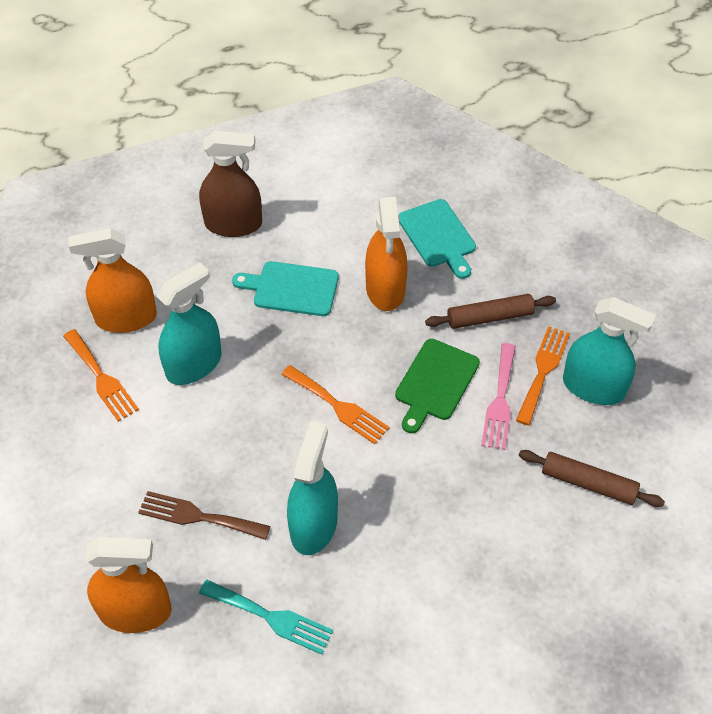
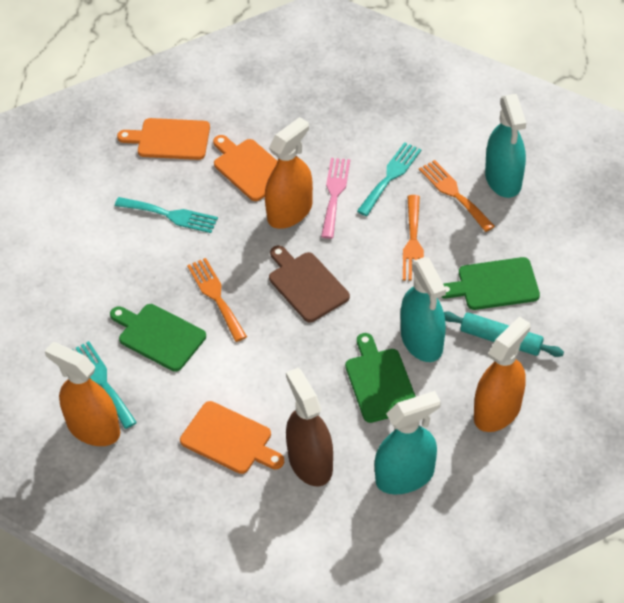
brown cutting board: none = 0 -> [269,246,350,322] = 1
brown fork: [138,491,270,540] = 1 -> none = 0
brown rolling pin: [425,294,556,329] [519,450,665,507] = 2 -> none = 0
green cutting board: [395,339,480,433] = 1 -> [110,304,206,372] [345,333,416,423] [441,257,540,310] = 3
orange cutting board: none = 0 -> [117,118,210,160] [180,401,284,474] [213,135,277,201] = 3
turquoise cutting board: [232,261,339,316] [399,199,476,279] = 2 -> none = 0
turquoise fork: [199,580,333,655] = 1 -> [72,341,137,429] [115,197,218,233] [357,142,422,216] = 3
turquoise rolling pin: none = 0 -> [444,311,564,357] = 1

